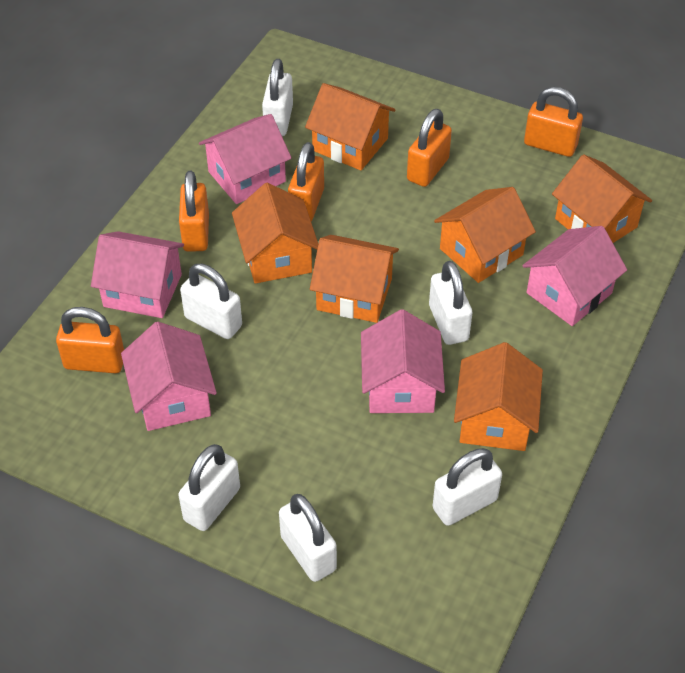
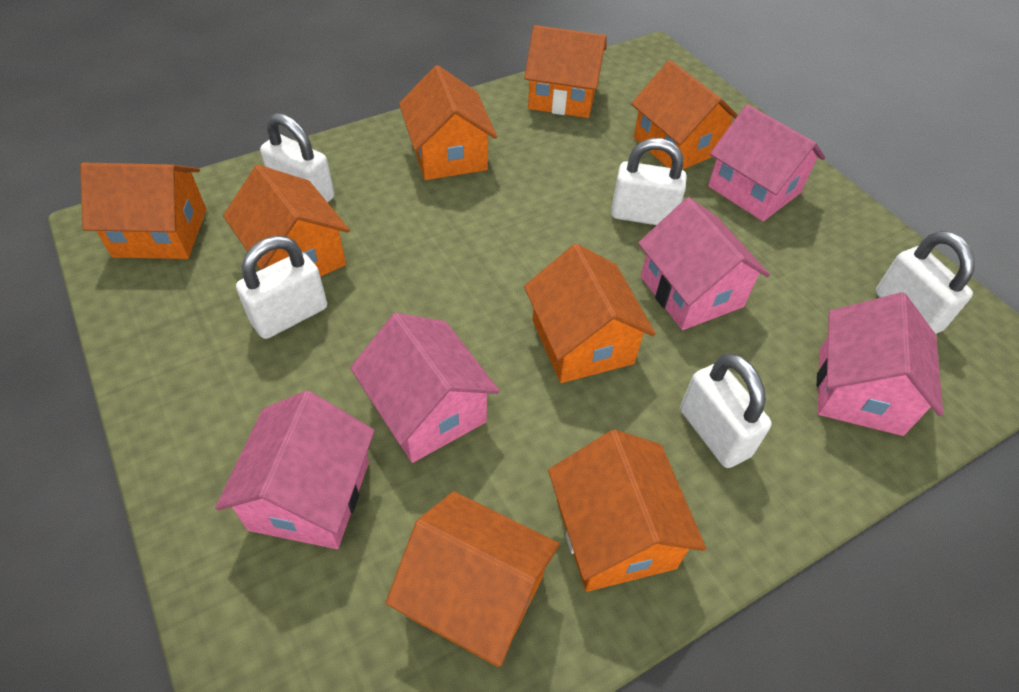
orange house: [232,183,318,284] [305,83,396,170] [310,235,399,323] [434,187,536,283] [454,342,543,451] [552,154,652,243] = 6 -> [80,163,207,259] [223,165,350,277] [386,491,560,667] [399,65,497,180] [524,25,606,118] [524,244,656,383] [548,430,706,592] [631,60,738,170] = 8
orange padlock: [56,307,124,373] [179,171,209,252] [288,142,324,221] [407,109,452,187] [524,87,583,157] = 5 -> none = 0
white padlock: [178,444,240,531] [180,264,242,339] [262,59,293,136] [279,494,337,582] [429,261,472,345] [433,448,502,526] = 6 -> [236,236,327,339] [260,113,334,203] [611,138,687,225] [680,353,772,468] [875,231,975,334] = 5

